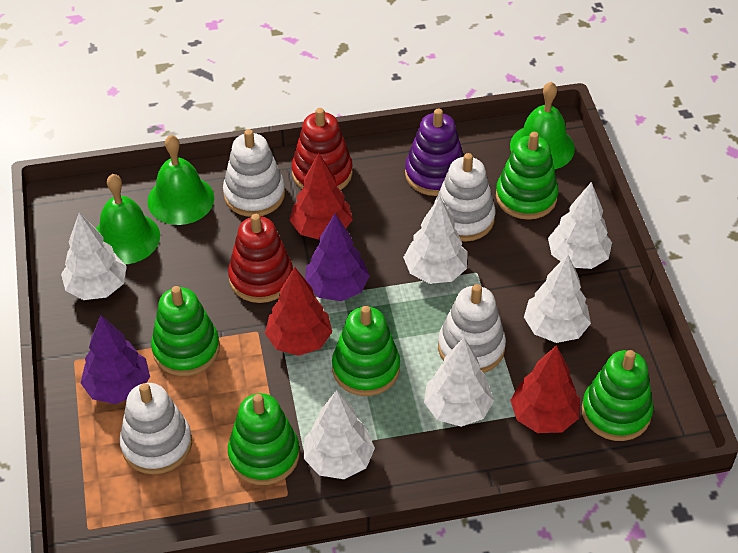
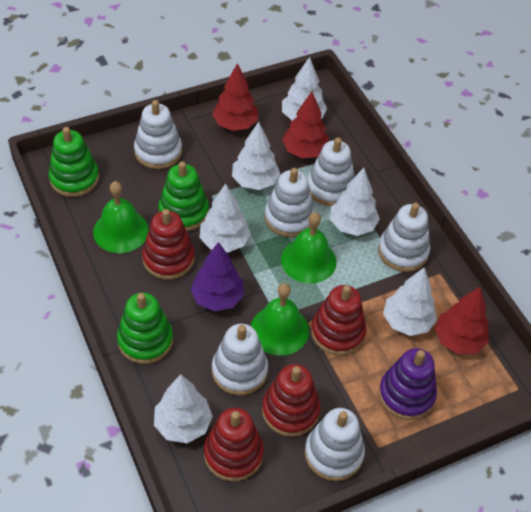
green stacking toy: [151,286,220,376] [228,393,300,485] [332,306,400,396] [496,132,558,220] [582,350,653,441] = 5 -> [48,127,99,197] [117,293,173,364] [158,161,209,231] = 3
purple tree: [81,315,150,404] [305,214,370,301] = 2 -> [191,242,244,311] = 1
red stacking toy: [228,214,293,303] [292,108,353,190] = 2 -> [142,209,195,280] [204,408,264,481] [262,364,320,437] [311,285,366,355] = 4
white stacking toy: [120,383,192,475] [223,129,285,217] [434,153,495,242] [438,284,506,373] = 4 -> [134,100,182,169] [212,324,268,395] [264,168,315,237] [305,408,365,481] [307,137,355,206] [378,203,430,272] = 6

